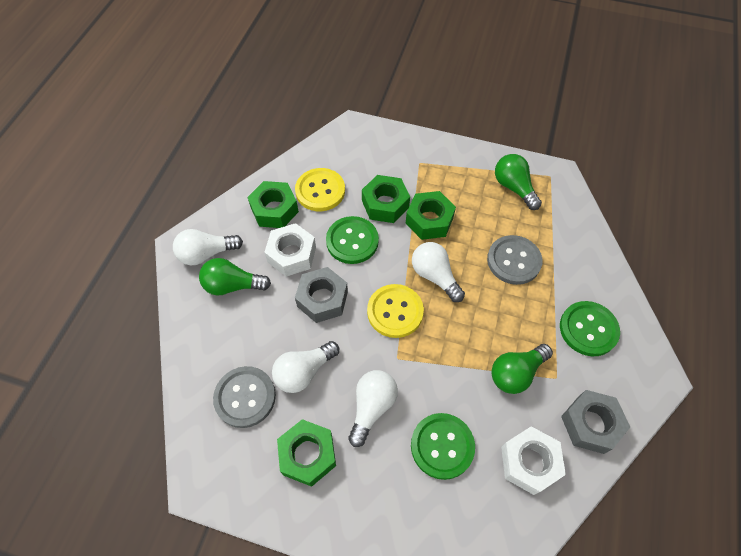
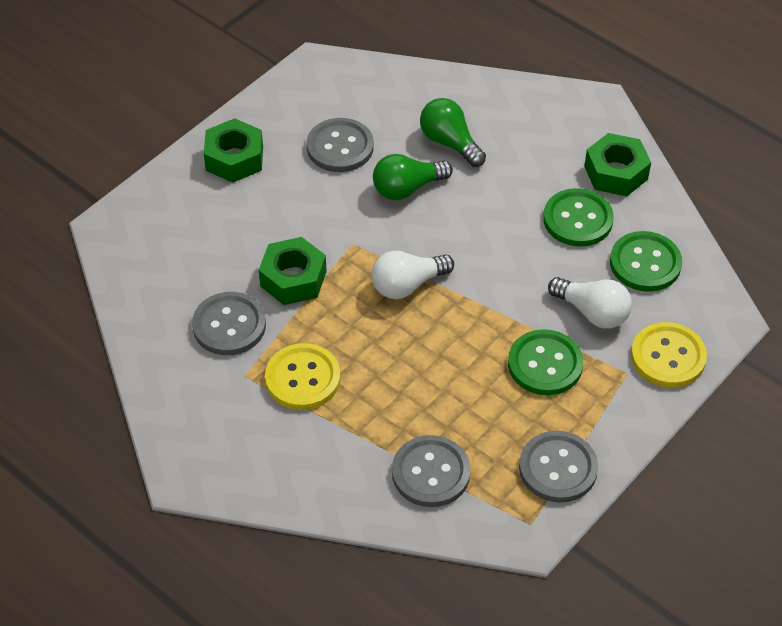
green light bulb: [199,258,271,296] [491,344,553,394] [495,154,542,210] = 3 -> [373,154,453,200] [420,98,486,167] = 2
green nut: [247,181,299,228] [277,419,336,487] [362,175,410,223] [406,191,456,240] = 4 -> [204,118,263,183] [259,237,327,305] [584,133,651,196] = 3
grey button: [213,366,276,428] [487,235,542,285] = 2 -> [192,292,266,355] [306,118,374,172] [392,435,471,507] [519,431,598,502] = 4
grey nut: [295,267,348,323] [561,390,630,454] = 2 -> none = 0
white light bulb: [173,229,243,265] [272,341,339,393] [348,370,398,447] [412,242,465,302] = 4 -> [371,251,454,299] [548,277,632,329] = 2
white nut: [264,223,316,277] [501,426,566,495] = 2 -> none = 0

